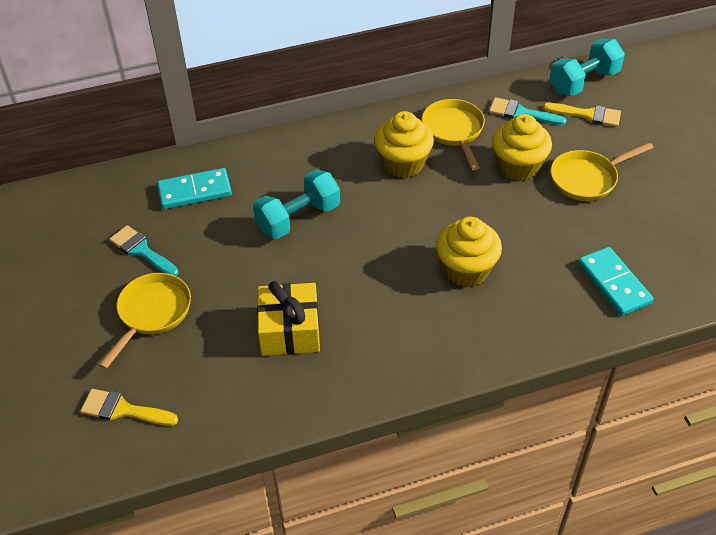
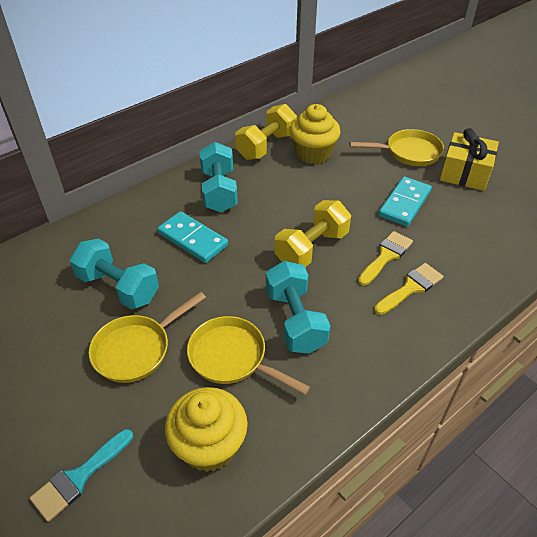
turquoise brush: [109,225,178,276] [489,97,567,125] = 2 -> [30,429,133,522] = 1
turquoise dumbbell: [253,169,340,239] [550,39,625,96] = 2 -> [70,238,159,309] [199,142,238,212] [266,261,330,354] = 3
yellow cupcake: [374,111,434,178] [436,217,502,287] [492,114,552,181] = 3 -> [165,387,248,472] [290,104,341,164] = 2
yellow dumbbell: none = 0 -> [235,104,297,160] [274,200,351,267] = 2

